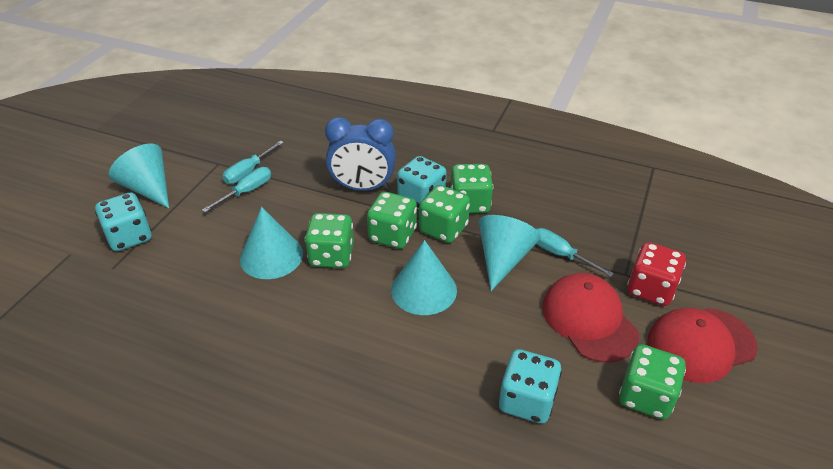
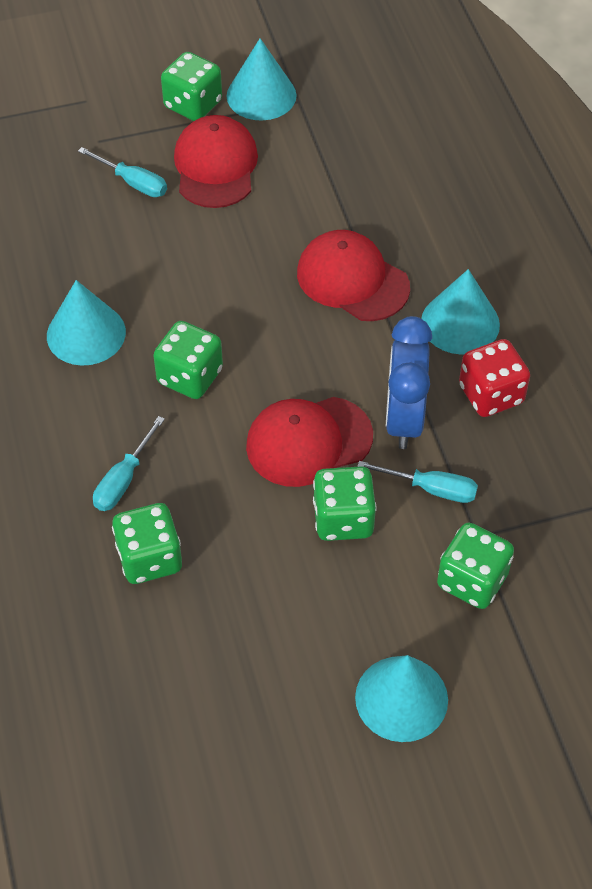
red cap: [542,273,639,363] [648,308,758,383] = 2 -> [174,115,258,208] [246,397,373,487] [297,230,410,321] = 3
turquoise dice: [95,193,152,251] [397,156,447,209] [499,349,562,424] = 3 -> none = 0

